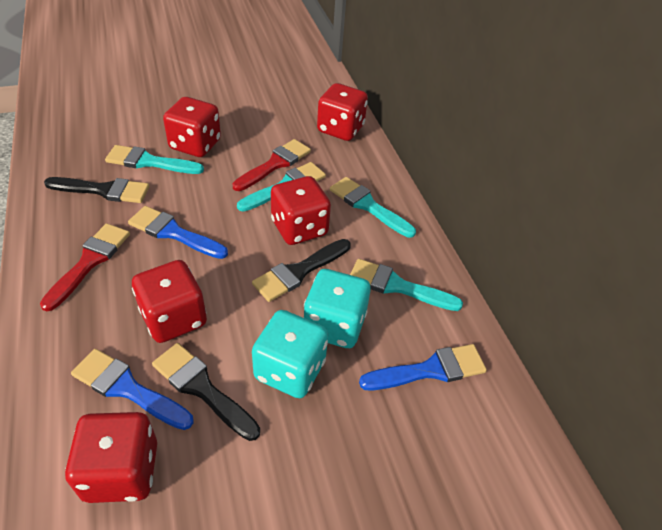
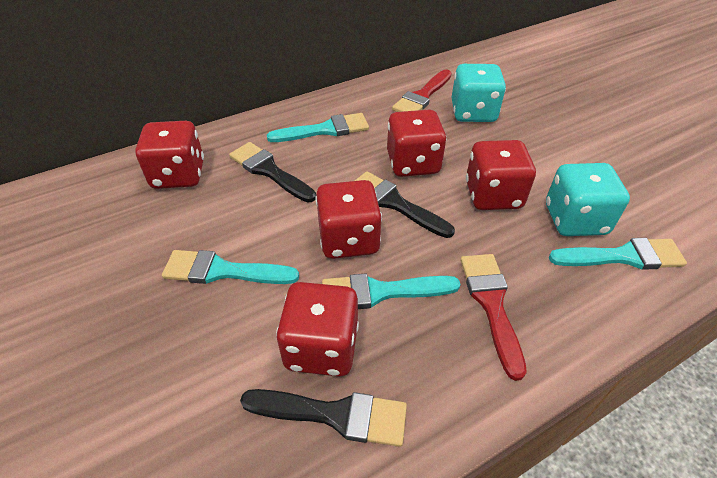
blue brush: [71,349,193,430] [128,206,228,259] [359,344,487,390] = 3 -> none = 0

